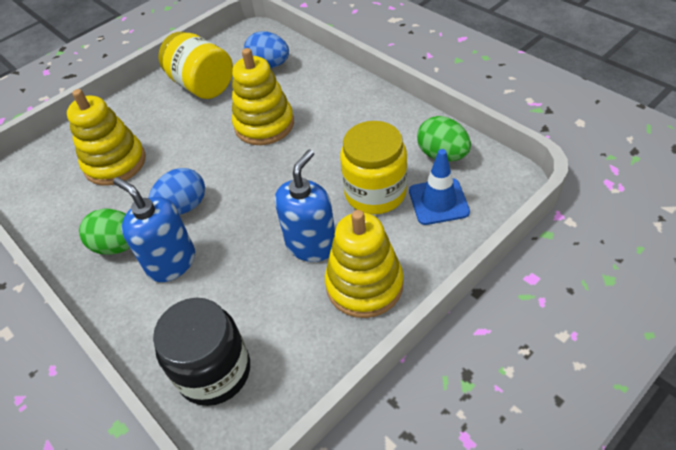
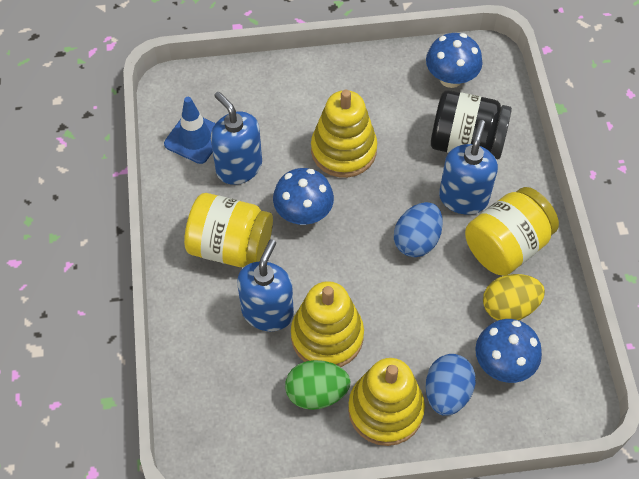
blue mushroom: none = 0 -> [273,168,334,225] [426,33,482,88] [475,319,542,383] = 3
blue soap dispenser: [113,177,195,282] [275,150,335,262] = 2 -> [211,92,262,185] [237,239,294,331] [439,120,498,215] = 3
green egg: [79,208,130,255] [417,116,471,162] = 2 -> [285,360,350,410] = 1
yellow egg: none = 0 -> [483,274,545,320] = 1

